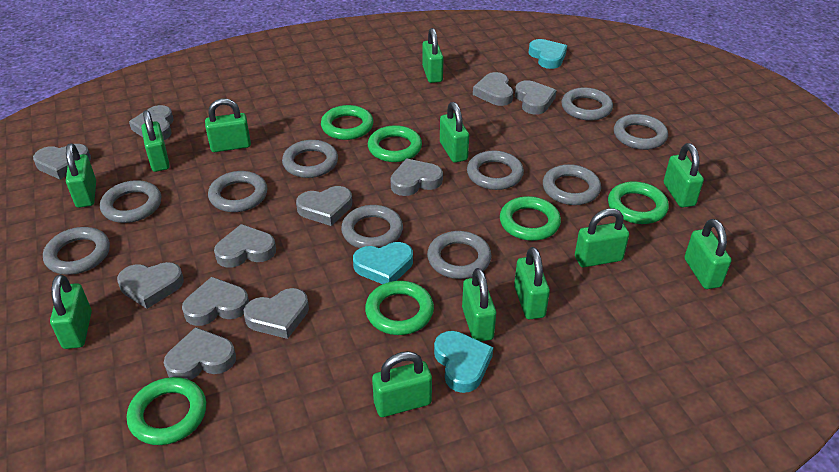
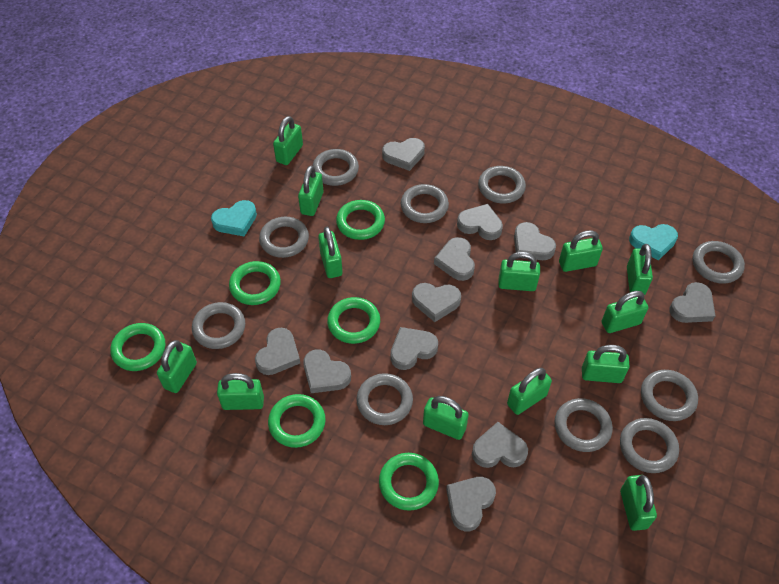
green padlock: [50,274,92,349] [66,143,96,208] [141,110,170,172] [205,98,251,152] [372,351,432,417] [422,28,443,83] [440,102,469,163] [462,268,496,342] [514,247,550,319] [575,209,629,267] [664,143,704,207] [684,219,731,289] = 12 -> [157,340,197,393] [217,373,264,410] [273,116,303,165] [298,165,323,216] [318,227,343,278] [423,396,469,440] [498,252,540,291] [507,368,552,415] [559,230,603,272] [582,345,630,383] [602,291,648,333] [620,475,657,531] [627,244,653,295] = 13
turquoise heart: [353,242,413,284] [434,331,493,393] [529,39,567,69] = 3 -> [211,200,257,236] [629,224,678,261] = 2

